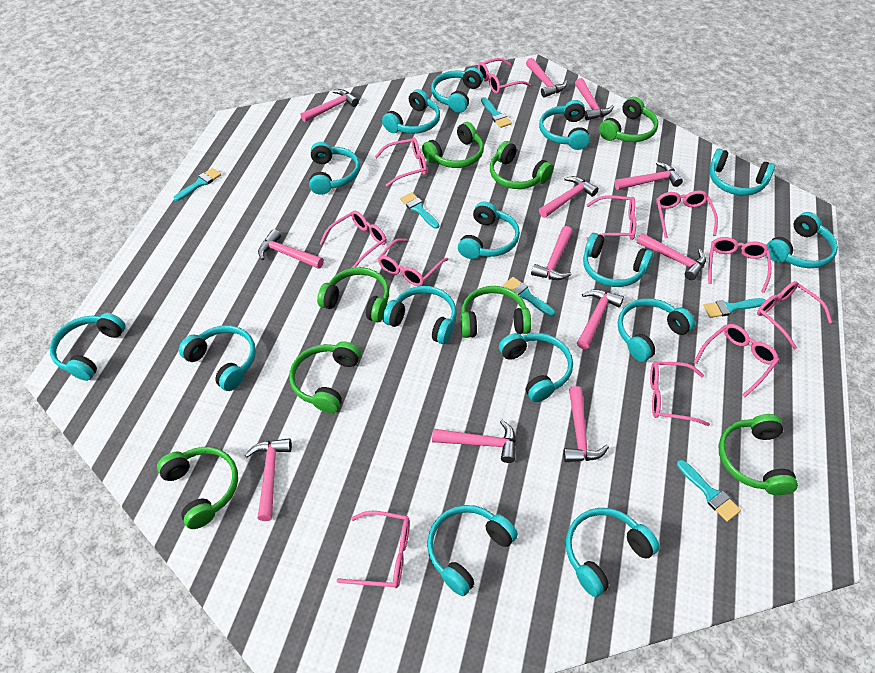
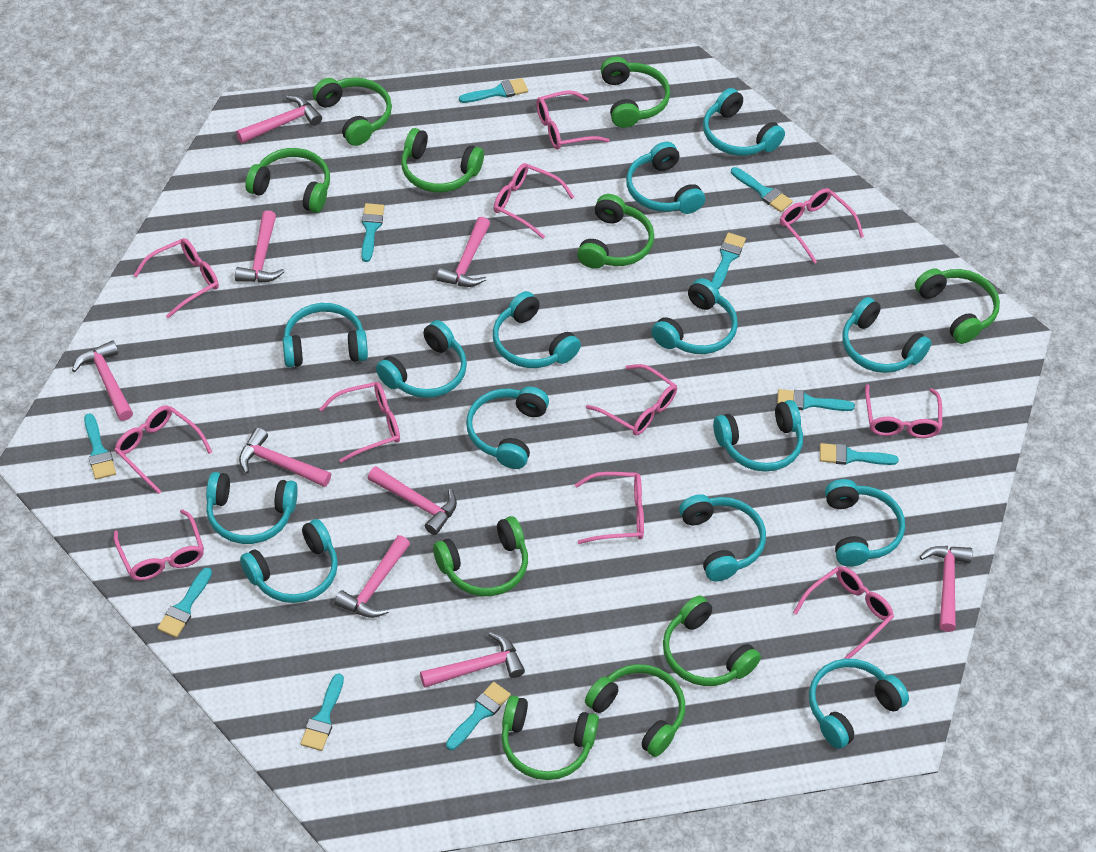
green headphones: [157,447,238,529] [289,341,361,413] [317,267,389,323] [422,122,484,168] [460,286,531,338] [490,141,553,189] [599,97,658,142] [718,414,798,495] = 8 -> [245,148,330,213] [312,77,392,146] [401,128,484,192] [433,516,528,596] [501,695,599,780] [577,194,654,269] [585,664,685,757] [601,57,670,128] [663,595,761,686] [915,268,1000,344] = 10
pink hammer: [245,438,292,521] [258,229,324,269] [300,89,359,122] [432,420,516,463] [526,58,567,98] [531,226,573,280] [539,176,598,218] [563,386,609,462] [575,78,614,120] [577,289,624,349] [615,162,683,190] [637,233,706,280] = 12 -> [72,340,133,421] [235,210,285,283] [236,95,322,143] [239,427,331,487] [334,535,410,618] [368,466,457,535] [420,632,525,688] [437,217,490,287] [920,546,973,632] = 9
turquoise brush: [174,168,221,201] [400,192,439,229] [481,97,512,128] [502,277,555,317] [677,460,741,522] [703,298,766,318] = 6 -> [84,413,116,479] [157,567,212,638] [300,673,344,751] [362,203,384,262] [446,682,511,750] [459,78,528,103] [712,232,746,289] [731,167,793,212] [777,389,855,411] [820,443,899,465] = 10
turquoise headphones: [49,313,126,381] [179,325,256,391] [309,142,360,195] [382,89,440,134] [383,286,456,344] [427,505,518,596] [431,67,483,113] [458,201,520,259] [499,333,573,402] [539,100,590,150] [566,508,660,597] [583,233,653,287] [618,298,695,362] [710,149,775,196] [766,212,838,268] = 15 -> [206,472,298,544] [240,519,338,603] [283,303,368,367] [376,320,467,398] [466,386,549,469] [493,291,581,368] [626,142,705,214] [651,278,738,354] [679,494,766,582] [703,88,785,156] [713,400,803,472] [809,659,909,749] [825,479,905,567] [842,297,931,373] = 14

